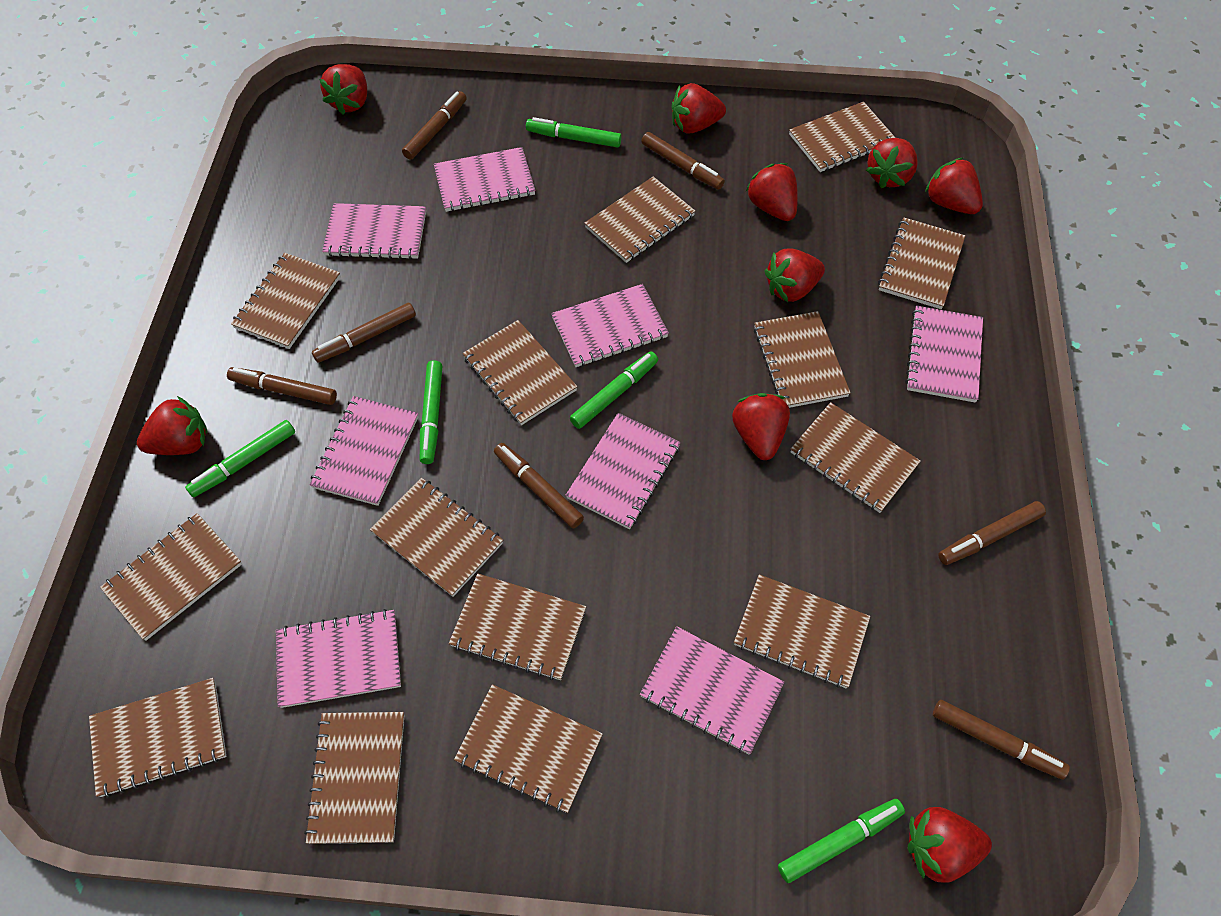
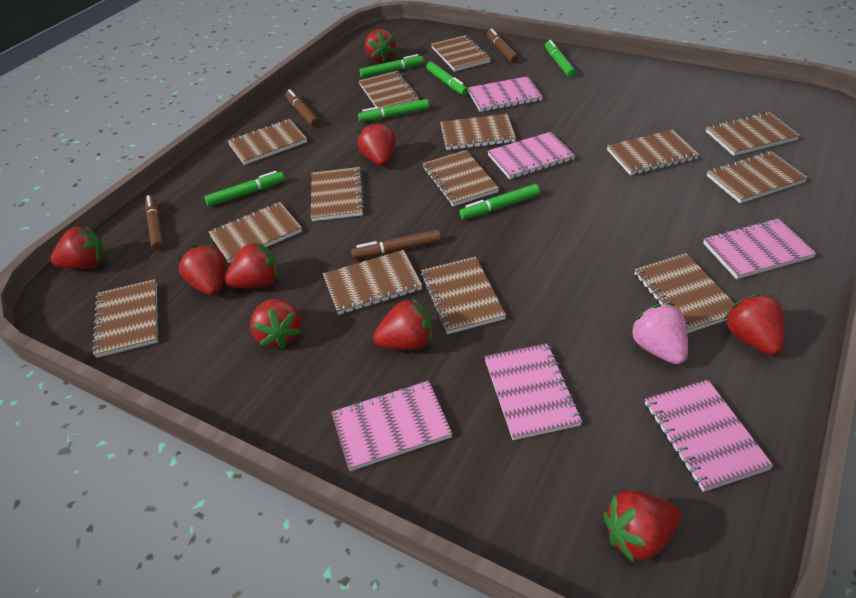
brown marker: [227,367,337,405] [312,303,416,363] [402,91,467,160] [494,443,584,528] [641,132,725,190] [933,700,1070,779] [938,501,1046,565] = 7 -> [145,195,164,251] [285,89,319,127] [351,230,441,259] [487,29,519,63] = 4
green marker: [185,420,295,497] [420,360,442,464] [526,117,622,148] [570,352,658,429] [778,799,905,883] = 5 -> [204,171,285,207] [358,99,429,122] [359,54,424,78] [426,62,468,95] [460,184,540,219] [545,40,576,78] = 6
pink notebook: [276,609,401,708] [309,396,418,506] [322,203,426,260] [434,147,535,212] [551,284,669,367] [566,413,681,529] [640,626,784,754] [905,306,983,402] = 8 -> [331,381,452,471] [468,76,543,112] [484,343,582,440] [487,132,575,179] [645,380,774,492] [703,218,817,279] = 6
pink strawberry: none = 0 -> [630,304,688,365] = 1

